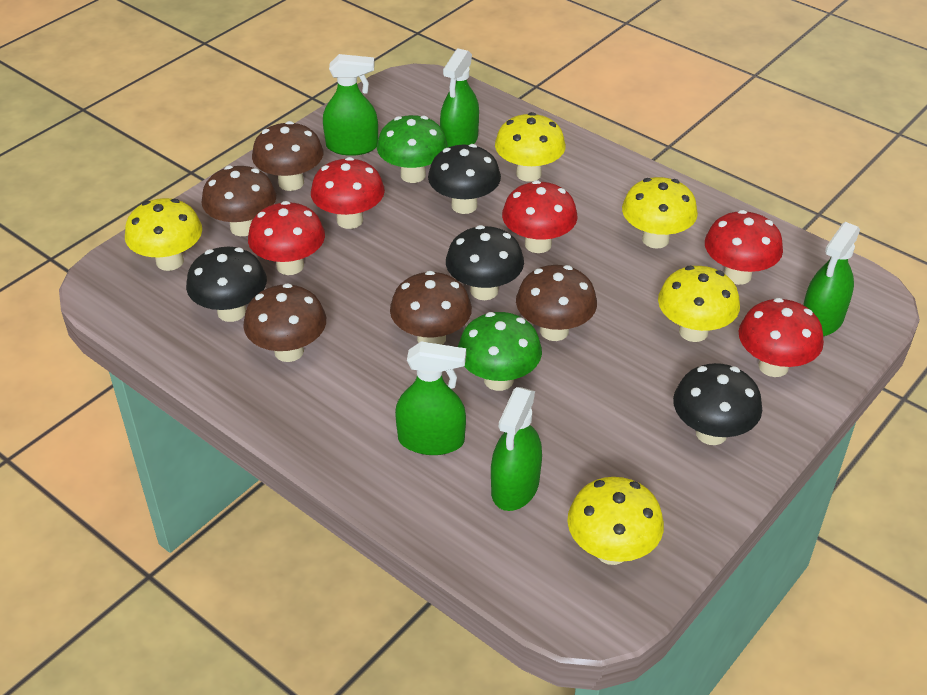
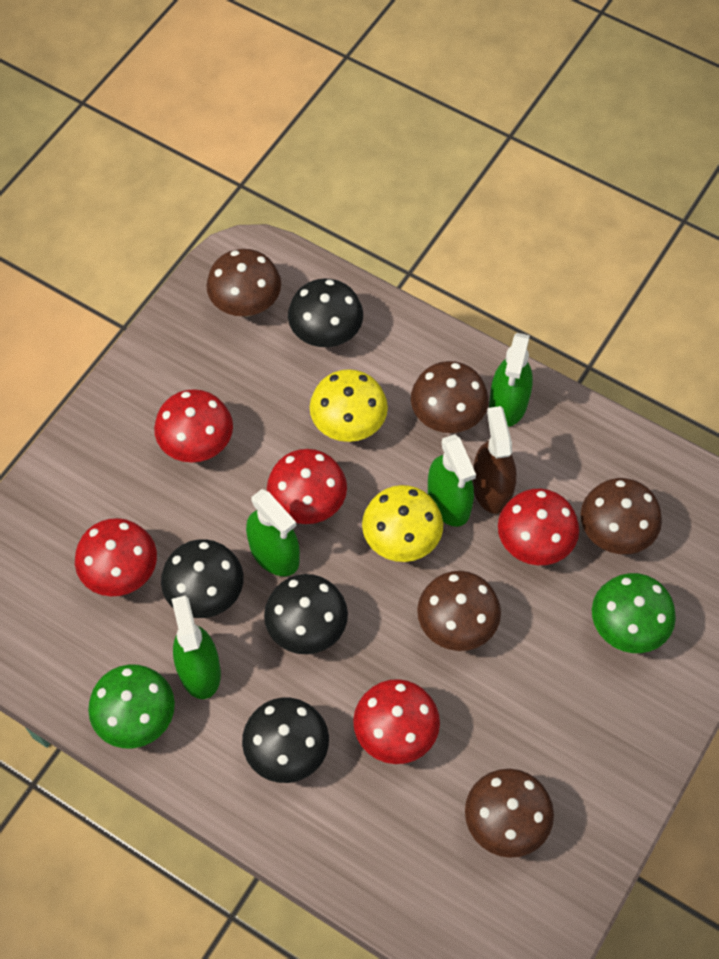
brown spray bottle: none = 0 -> [472,406,516,514] = 1
green spray bottle: [323,54,378,156] [395,342,466,455] [440,49,479,148] [491,387,542,511] [803,222,860,336] = 5 -> [172,596,221,699] [246,489,300,576] [428,434,476,527] [489,333,533,427] = 4
yellow mushroom: [125,198,202,271] [495,112,566,182] [567,477,664,565] [622,177,698,249] [658,266,740,342] = 5 -> [310,369,388,442] [362,485,443,562] = 2

